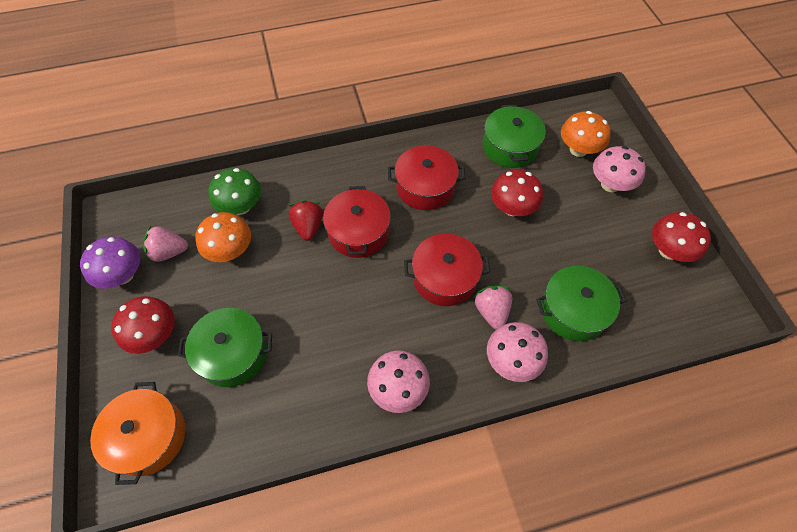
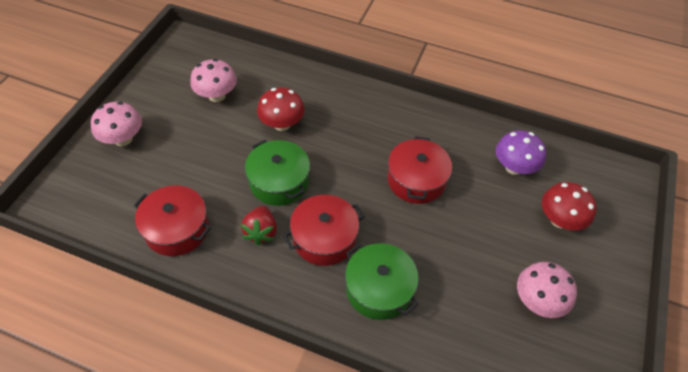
green mushroom: [208,168,261,215] = 1 -> none = 0
green pot: [178,308,272,387] [483,105,546,168] [536,266,626,341] = 3 -> [245,140,310,206] [345,243,419,320] = 2
orange mushroom: [196,212,251,262] [561,111,611,157] = 2 -> none = 0
orange pot: [90,382,186,485] = 1 -> none = 0
pink strawberry: [142,225,188,262] [474,285,512,330] = 2 -> none = 0
red mushroom: [111,296,175,354] [491,170,543,216] [652,212,711,262] = 3 -> [257,87,305,131] [542,182,597,230] = 2

